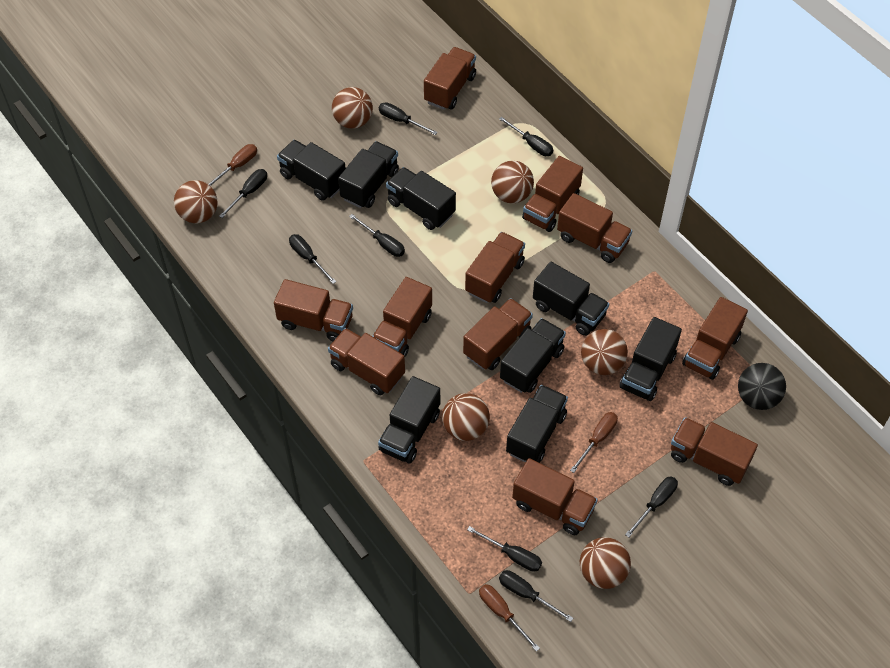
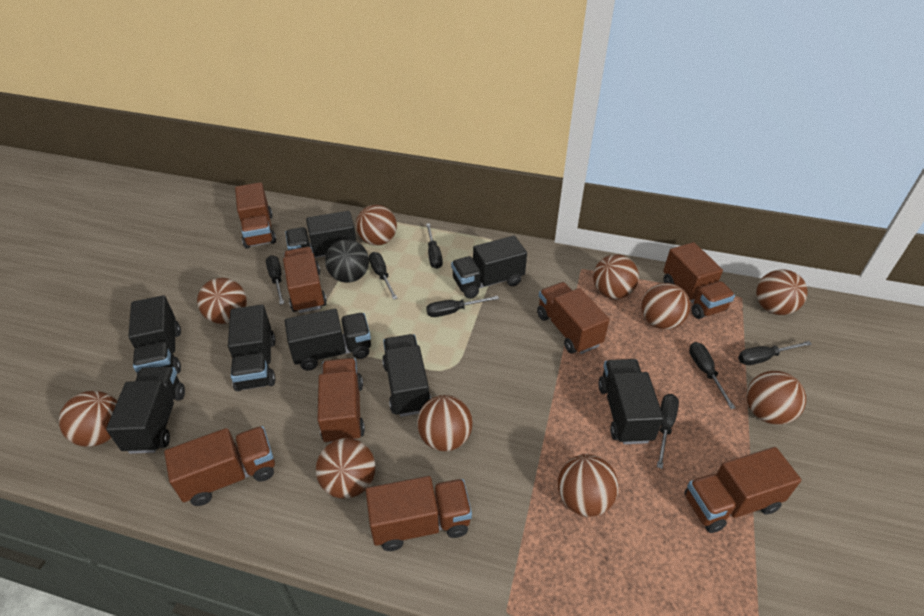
black screwdriver: [219,169,267,218] [289,234,336,284] [349,214,405,257] [379,102,438,135] [467,526,542,572] [499,117,553,156] [499,570,573,622] [625,477,678,537] = 8 -> [266,255,284,305] [369,252,397,300] [426,223,443,269] [426,296,499,317] [657,394,679,469] [689,342,735,409] [738,341,812,365] = 7
brown ball: [174,180,218,223] [332,87,373,128] [442,393,490,441] [491,161,534,203] [580,537,631,589] [581,329,628,375] = 6 -> [59,391,117,447] [197,278,247,324] [316,438,375,499] [356,205,397,246] [417,395,472,451] [558,454,619,517] [593,255,639,299] [641,283,690,330] [746,371,806,425] [756,270,808,315] = 10
brown screwdriver: [208,144,257,186] [479,584,540,652] [570,412,618,473] = 3 -> none = 0
brown truck: [274,279,353,341] [328,328,405,395] [372,277,432,356] [424,47,476,110] [463,298,533,370] [465,232,525,303] [512,458,598,535] [522,156,583,232] [557,193,632,263] [671,417,758,486] [682,297,748,380] = 11 -> [164,426,275,506] [235,182,276,249] [283,247,327,313] [317,358,365,443] [366,476,472,551] [537,282,609,354] [663,242,735,319] [684,447,801,533] = 8

